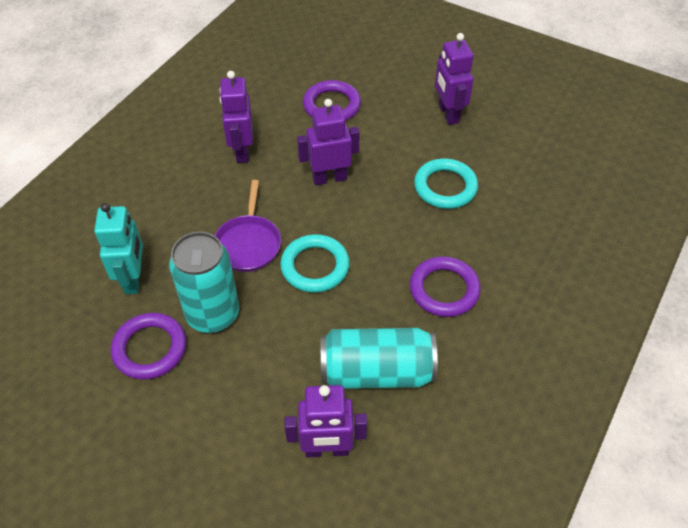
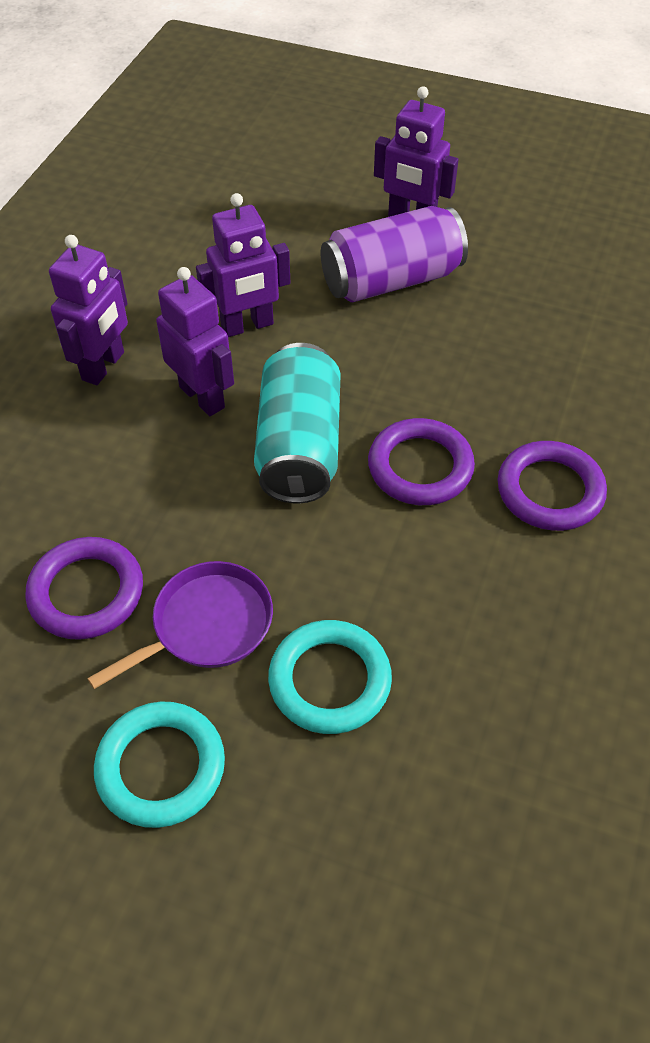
purple can: none = 0 -> [321,206,468,302] = 1
turquoise can: [169,232,239,333] [321,328,438,389] = 2 -> [254,343,340,504] = 1
turquoise robot: [94,203,143,294] = 1 -> none = 0

